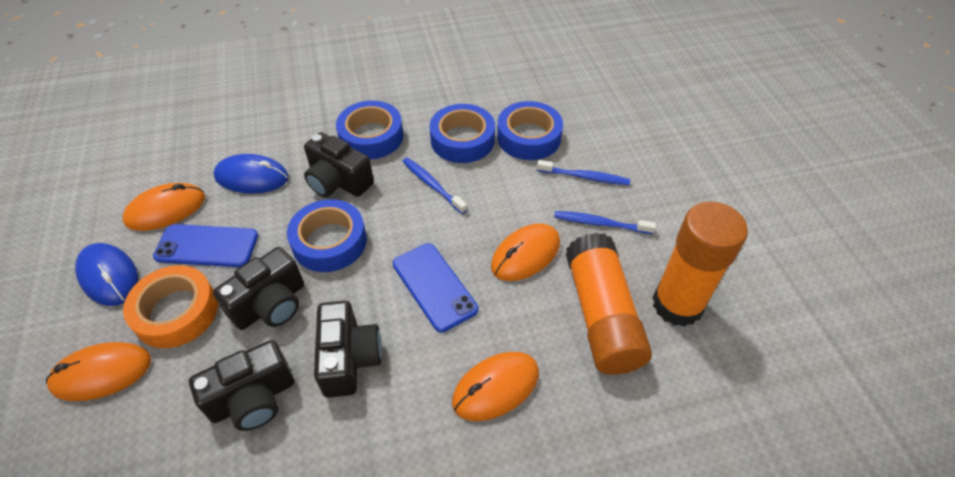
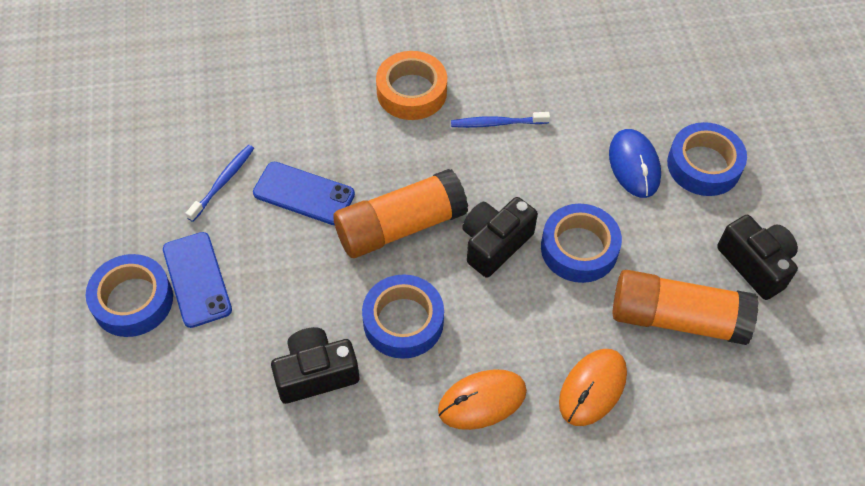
black camera: [189,340,294,431] [213,247,304,330] [304,132,374,198] [314,301,382,398] = 4 -> [271,327,359,404] [462,197,538,278] [717,215,798,300] = 3
blue mouse: [75,243,138,306] [214,154,289,194] = 2 -> [609,129,661,198] = 1
blue toothbrush: [402,158,467,214] [537,160,630,185] [554,211,656,234] = 3 -> [186,145,254,222] [451,112,550,128] = 2
orange mouse: [46,342,151,401] [123,183,205,231] [452,352,539,421] [491,223,560,281] = 4 -> [438,369,527,430] [559,349,627,426] = 2

